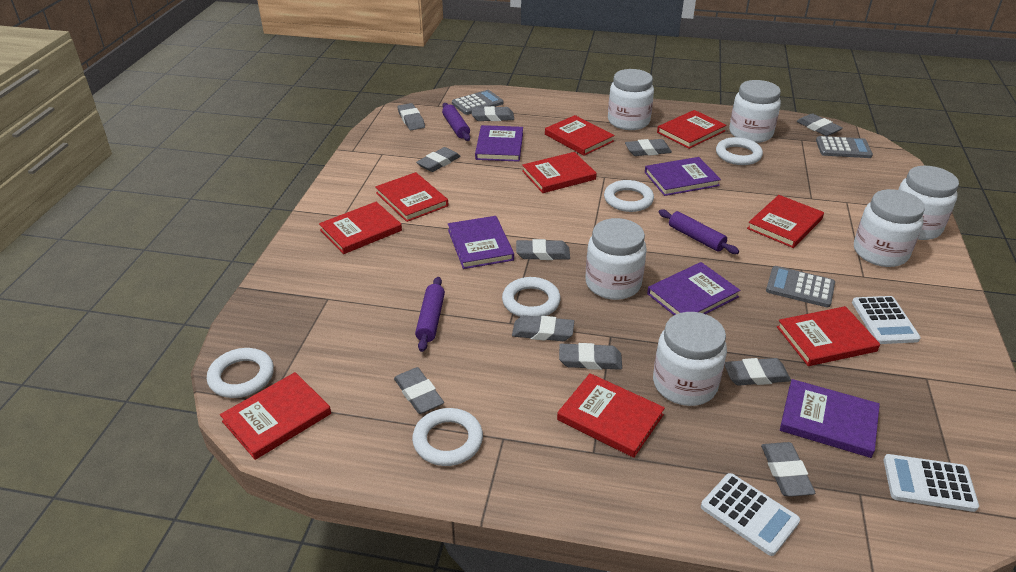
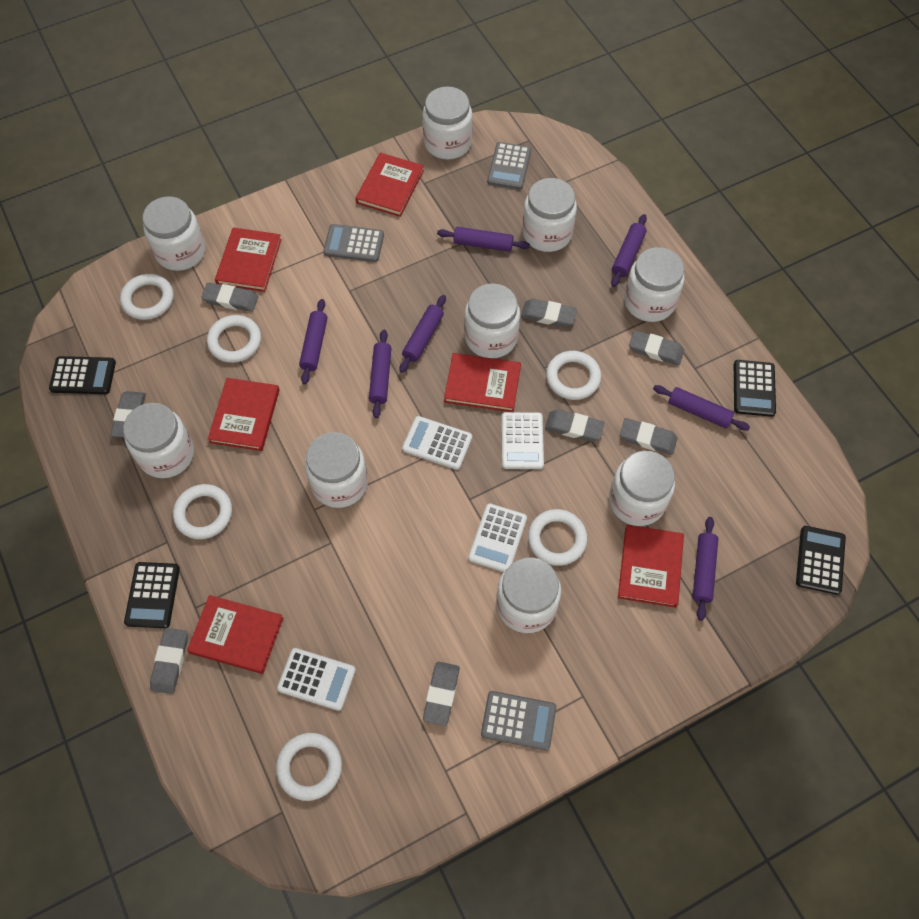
black calculator: none = 0 -> [49,356,116,394] [124,562,180,628] [734,360,776,417] [796,526,846,595] = 4
grey eraser: [394,367,444,414] [397,103,425,130] [416,147,461,172] [472,106,514,121] [512,315,574,341] [516,239,570,260] [559,343,622,370] [625,139,672,156] [724,358,791,386] [761,442,815,497] [797,113,843,136] = 11 -> [110,391,146,437] [150,628,188,694] [201,283,258,312] [423,661,460,726] [521,299,577,327] [545,410,604,442] [620,418,677,455] [629,330,684,366] = 8
purple book: [448,216,514,269] [475,125,523,162] [645,157,721,196] [647,262,740,315] [780,379,880,458] = 5 -> none = 0
purple rolling pin: [415,277,445,352] [442,103,470,141] [659,209,739,254] = 3 -> [299,299,328,384] [369,330,391,418] [399,295,446,373] [437,227,530,252] [611,214,647,287] [653,385,750,431] [692,517,718,621] = 7
red book: [220,372,331,460] [319,202,402,254] [375,172,448,222] [522,152,596,193] [545,115,615,156] [557,373,665,458] [657,110,726,149] [747,195,824,248] [777,306,880,366] = 9 -> [187,595,283,674] [208,378,280,451] [215,227,282,292] [356,153,424,217] [444,353,521,412] [618,525,684,608] = 6
white calculator: [701,473,800,556] [852,296,921,344] [883,454,979,512] = 3 -> [277,648,356,711] [402,416,472,470] [468,503,527,572] [502,412,544,469] = 4
white jar: [585,218,647,300] [608,69,654,130] [653,312,727,406] [729,80,781,143] [854,189,925,267] [898,166,959,240] = 6 -> [123,403,194,478] [143,196,205,271] [305,432,368,508] [423,87,473,160] [464,283,520,358] [496,557,561,633] [522,178,577,252] [609,450,675,526] [624,247,684,322] = 9
white ring: [207,348,274,398] [412,408,483,466] [502,277,561,317] [604,180,654,212] [716,137,763,165] = 5 -> [120,274,174,320] [173,484,232,539] [207,315,261,363] [276,733,342,801] [528,509,587,566] [546,351,601,400] = 6

